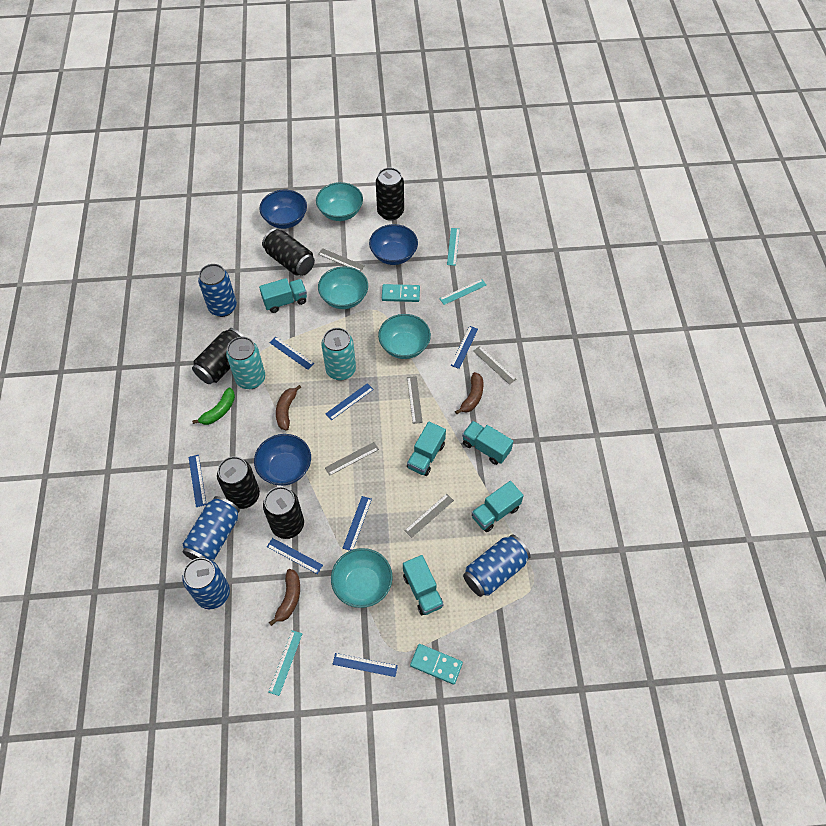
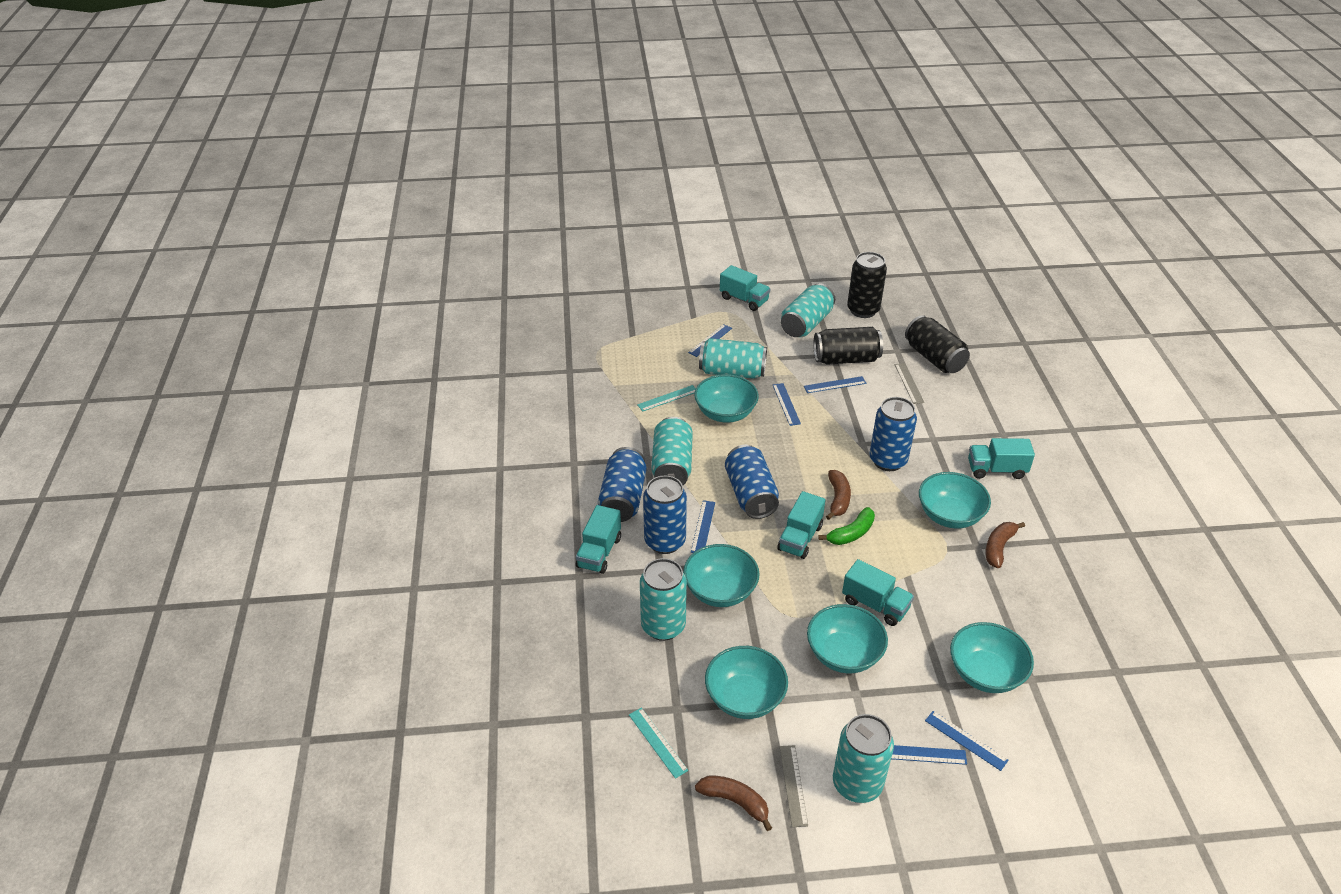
black can: [192,328,244,384] [217,456,260,509] [262,228,315,276] [263,487,304,539] [376,168,404,221] = 5 -> [813,327,883,365] [847,252,887,318] [905,315,970,373] = 3
blue bowl: [254,434,311,486] [259,190,307,229] [369,224,418,265] = 3 -> none = 0
blue ruler: [189,455,207,507] [267,538,323,574] [269,337,314,370] [326,383,374,420] [333,653,398,677] [343,496,372,551] [451,326,478,369] = 7 -> [688,324,732,357] [691,500,715,553] [773,383,801,426] [804,376,866,393] [891,745,967,765] [925,711,1009,771] = 6
grey ruler: [318,248,364,271] [325,442,379,476] [404,494,454,538] [407,376,423,424] [473,346,516,385] = 5 -> [780,745,808,827] [895,363,924,404] = 2
turquoise bowl: [316,182,363,221] [318,266,368,309] [331,548,392,608] [378,314,431,359] = 4 -> [683,544,760,607] [694,374,759,423] [705,646,788,719] [807,604,888,673] [919,472,991,529] [950,622,1034,693] = 6
turquoise can: [226,337,265,389] [321,328,356,381] = 2 -> [640,558,687,641] [651,417,693,485] [699,338,767,379] [781,283,835,337] [833,714,894,803] = 5
turquoise domino: [382,284,420,302] [410,644,463,685] = 2 -> none = 0
turquoise ruler: [268,630,302,696] [439,279,487,305] [447,228,460,266] = 3 -> [629,708,688,779] [637,385,696,412] = 2

